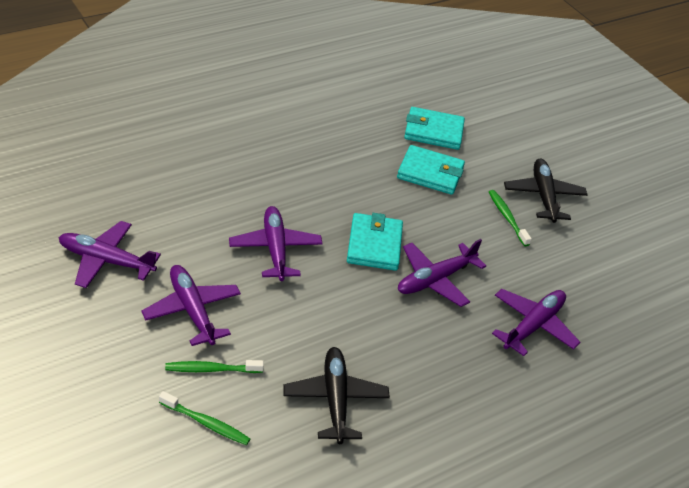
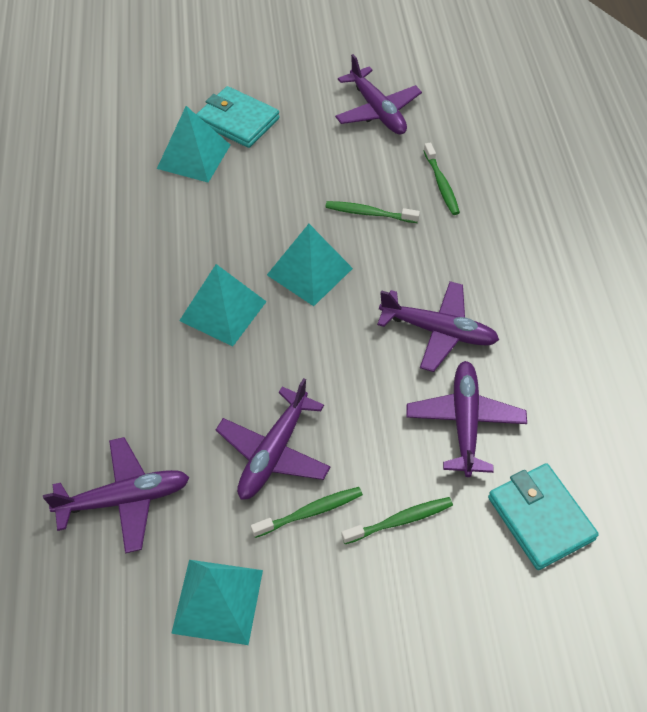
black plane: [283,347,390,444] [504,159,587,223] = 2 -> none = 0
green toothbrush: [159,391,250,445] [165,360,264,373] [489,190,532,246] = 3 -> [251,487,363,538] [325,201,420,223] [341,497,453,544] [423,143,460,215] = 4
turquoise pyramid: none = 0 -> [157,106,230,183] [171,560,263,645] [179,264,267,347] [267,224,353,306] = 4
turquoise wallet: [347,213,403,271] [397,145,465,195] [404,107,465,150] = 3 -> [196,86,280,148] [488,463,599,570] = 2

